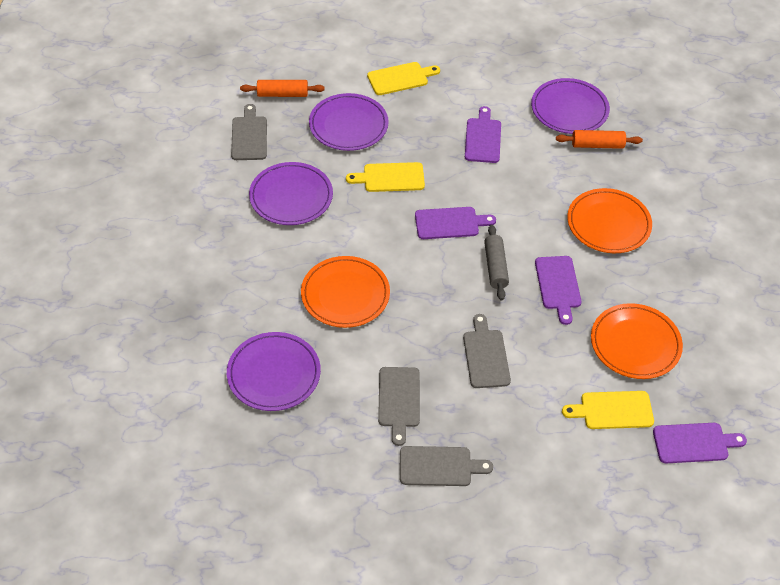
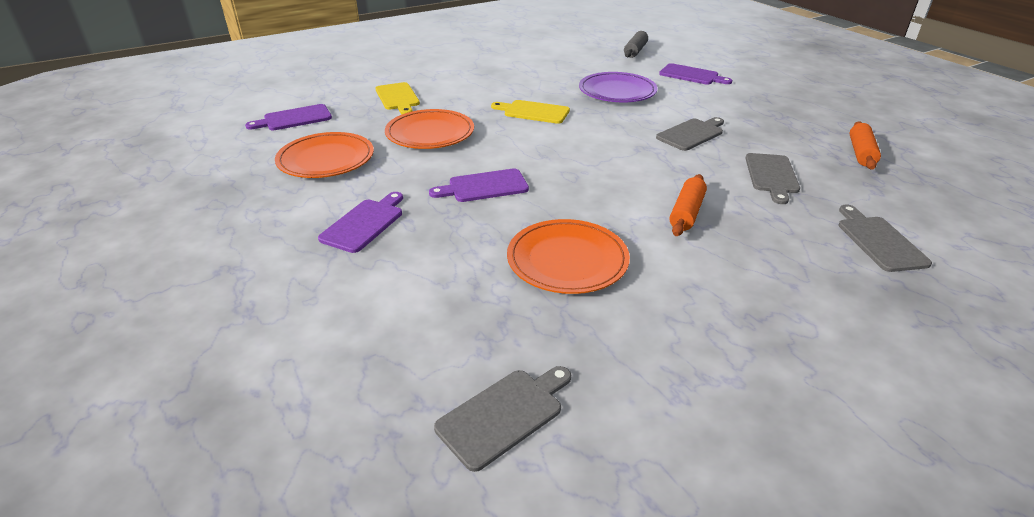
purple plate: [227,332,321,411] [249,162,333,225] [309,93,389,151] [531,78,610,134] = 4 -> [579,72,658,102] = 1
yellow cutting board: [346,162,425,192] [367,62,440,95] [562,391,654,429] = 3 -> [376,82,420,114] [491,100,570,124] = 2

